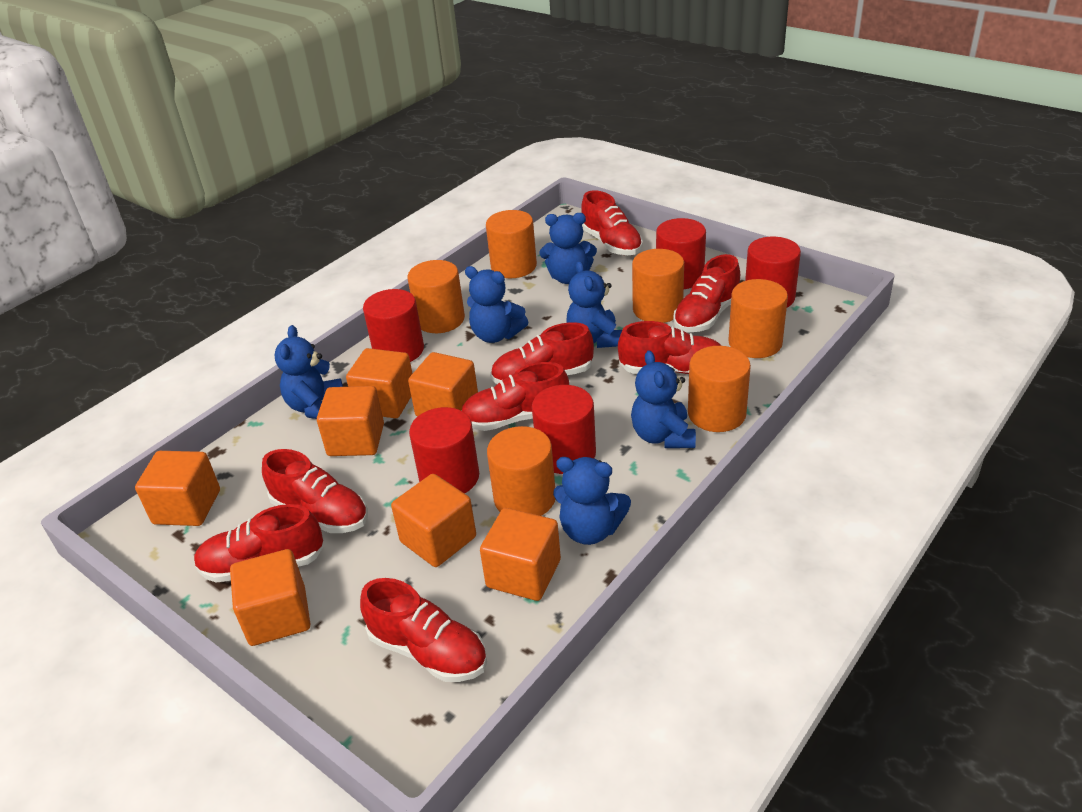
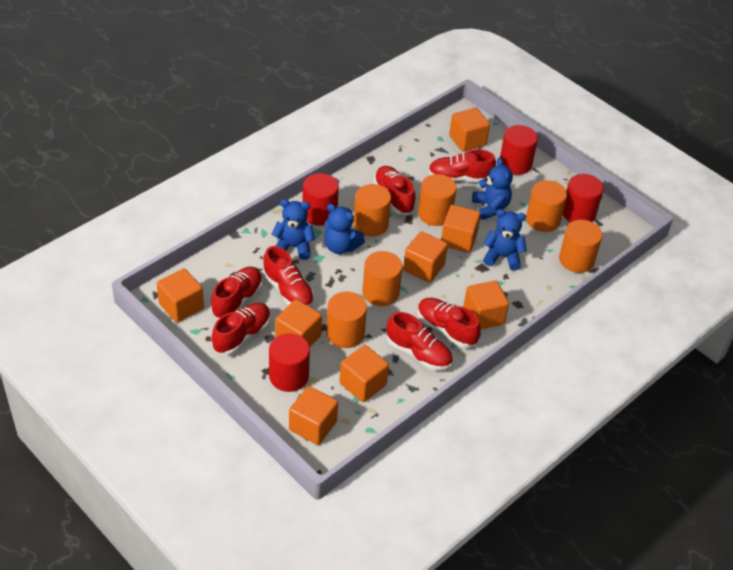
blue teddy bear: [274,325,343,419] [465,266,528,343] [540,213,597,284] [553,457,631,545] [566,261,622,348] [631,350,696,448] = 6 -> [271,199,315,260] [324,204,365,254] [472,158,513,220] [483,209,527,270] = 4
orange cube: [135,451,220,526] [230,549,310,646] [317,386,384,456] [346,348,413,418] [391,474,476,567] [408,352,478,417] [480,508,561,601] = 7 -> [157,268,204,323] [275,299,322,347] [289,386,338,445] [339,345,389,402] [403,231,448,283] [441,205,481,253] [449,108,490,152] [463,280,509,329] = 8
red cylinder: [363,289,424,362] [409,407,479,493] [532,385,596,474] [656,218,706,289] [745,237,801,307] = 5 -> [269,333,310,392] [302,173,339,226] [500,125,538,175] [563,174,604,222] = 4
red shoe: [194,504,324,583] [262,449,368,533] [360,578,487,682] [462,362,569,431] [490,322,594,384] [581,190,643,255] [618,321,722,374] [673,254,740,332] = 8 -> [211,266,263,319] [212,303,271,355] [263,246,314,307] [373,166,416,215] [387,312,453,370] [418,298,481,348] [428,149,496,182] = 7

